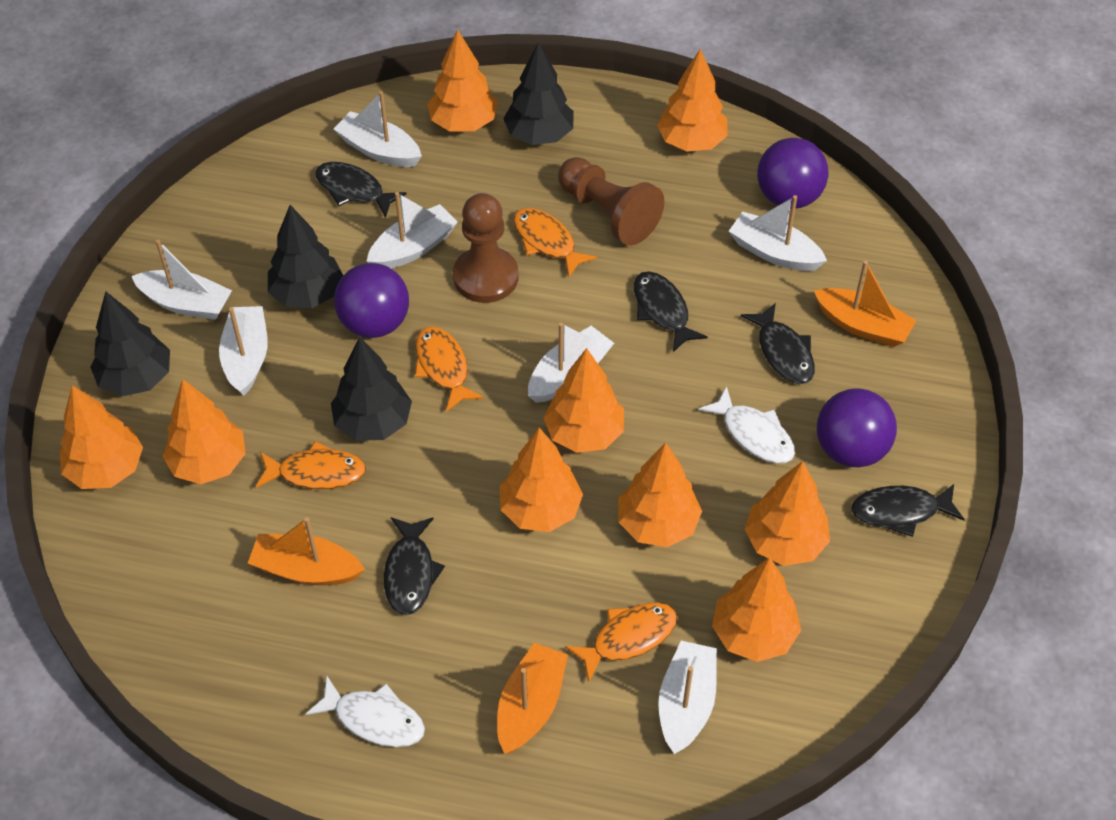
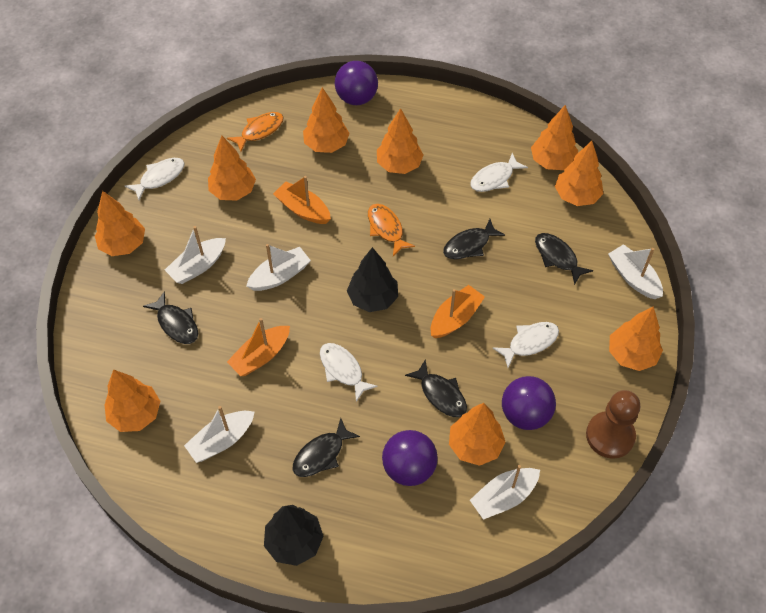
black tree: [90,291,170,396] [268,205,343,308] [331,337,412,441] [503,42,574,145] = 4 -> [264,505,324,566] [347,247,398,312] = 2
brown pawn: [453,193,518,303] [558,157,665,245] = 2 -> [586,390,640,459] = 1
orange fish: [255,441,366,490] [415,326,484,412] [513,208,597,277] [565,603,677,683] = 4 -> [227,112,284,152] [368,204,415,256] = 2
white boat: [131,240,232,320] [219,306,268,396] [334,91,422,167] [367,192,458,269] [528,323,614,403] [658,641,717,754] [729,195,827,271] = 7 -> [165,226,226,284] [184,406,254,463] [246,244,311,291] [470,465,540,520] [608,244,663,299] = 5
white fish: [306,676,425,747] [699,386,795,463] = 2 -> [125,158,185,200] [320,343,378,402] [470,153,528,192] [493,322,559,368] = 4

